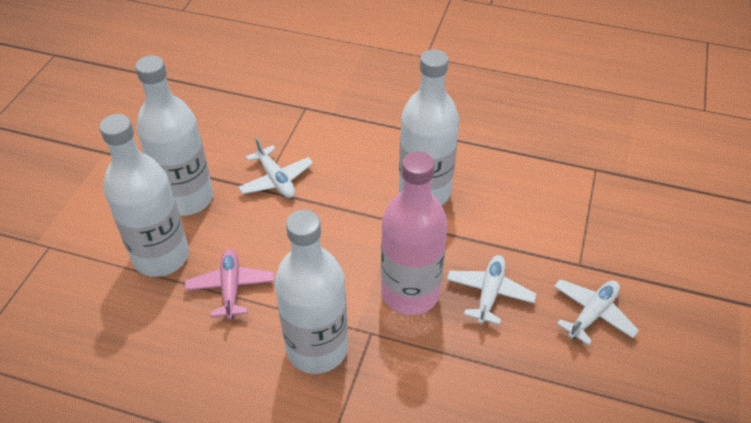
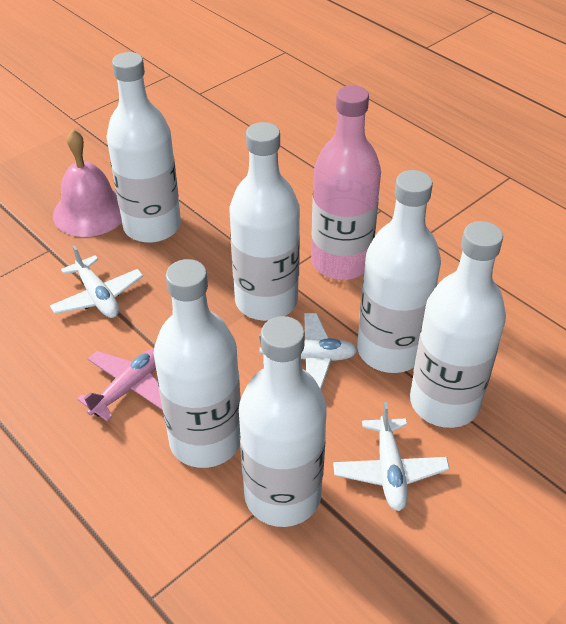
pink bell: none = 0 -> [53,129,122,237] = 1
white bottle: [99,114,189,277] [135,55,213,216] [275,210,348,374] [399,49,459,205] = 4 -> [106,52,181,243] [154,259,241,468] [230,122,300,321] [239,316,327,527] [357,170,441,373] [410,221,506,428] = 6

